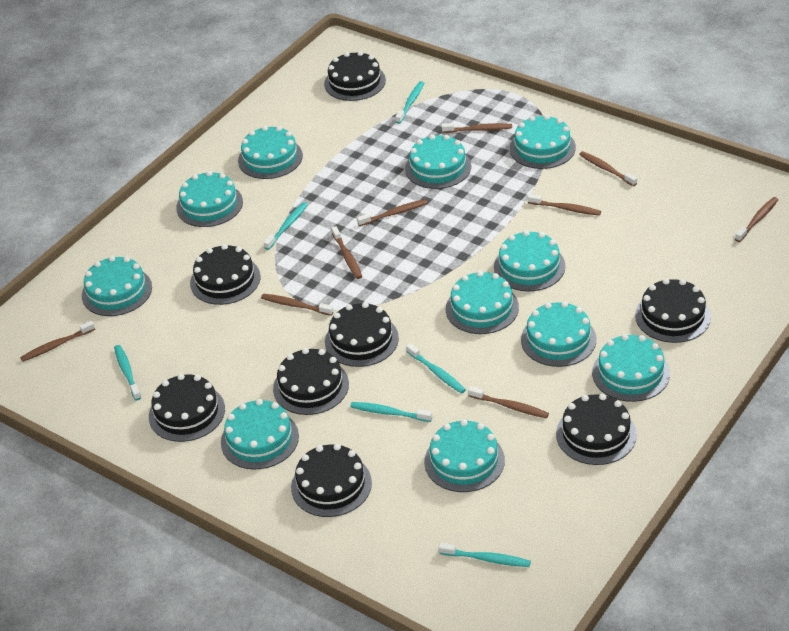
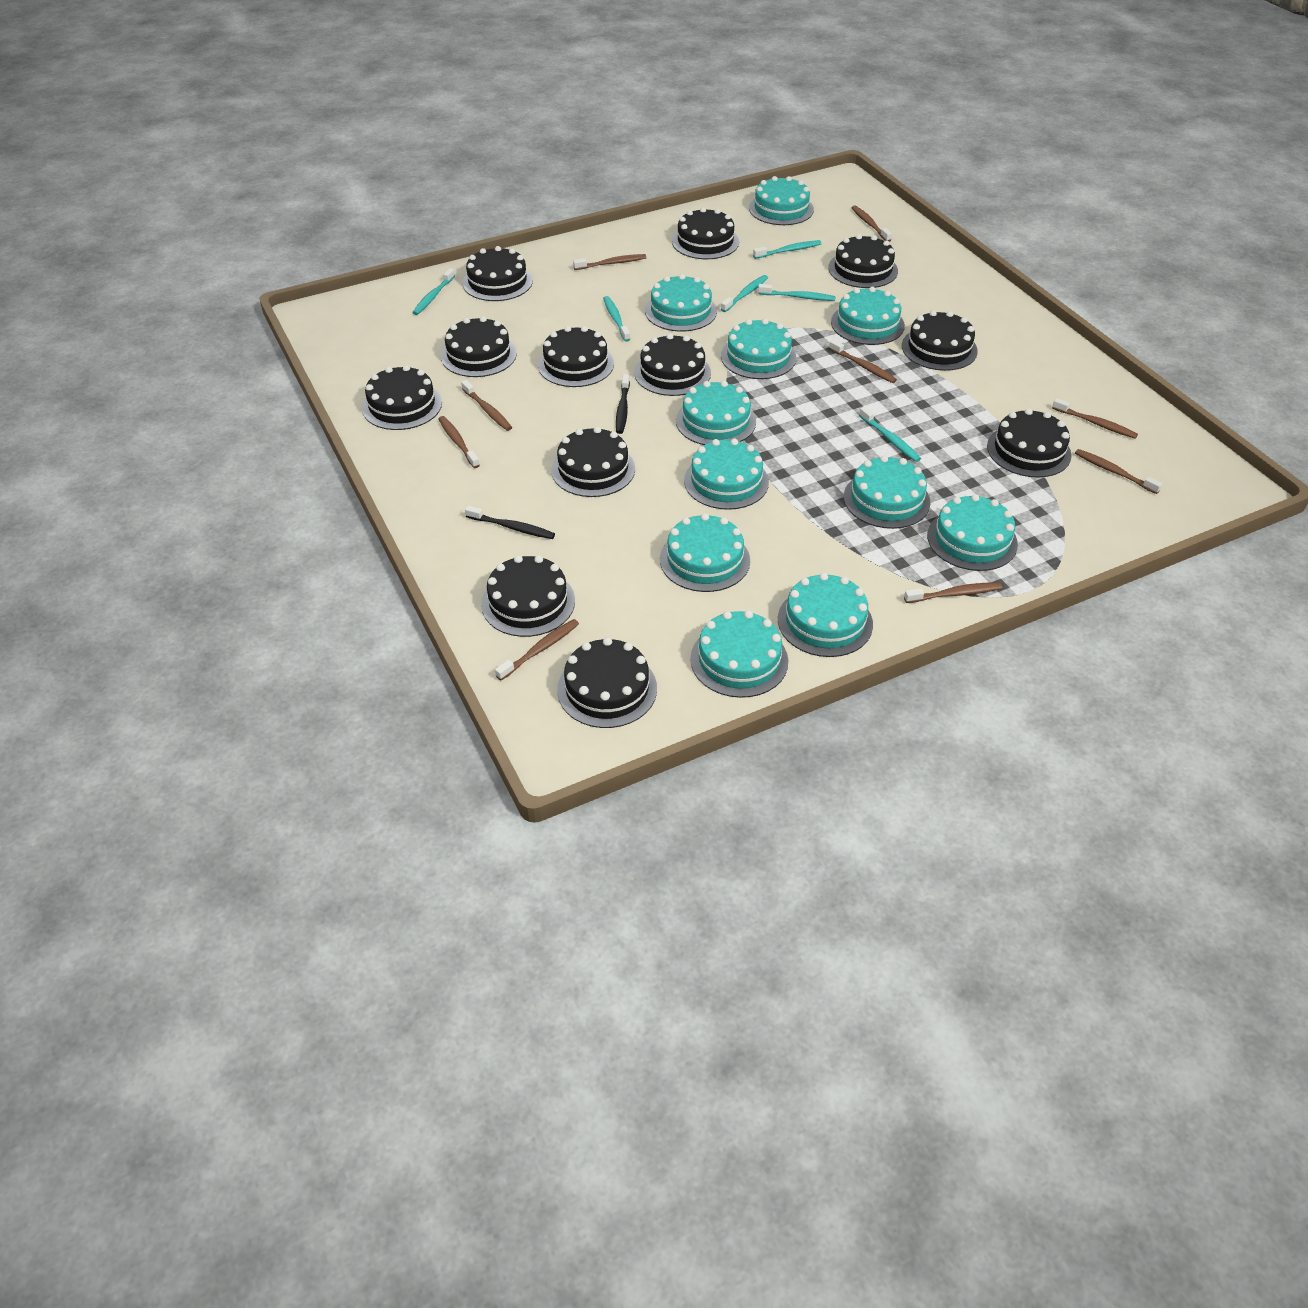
black cake: [149,374,225,442] [190,244,260,305] [273,348,349,415] [291,444,372,517] [324,51,386,101] [325,302,399,367] [556,394,637,465] [635,279,711,343] = 8 -> [362,365,442,430] [441,316,517,377] [462,246,533,301] [481,555,575,637] [538,326,614,387] [551,427,635,497] [557,637,657,728] [634,333,711,396] [672,207,739,259] [828,234,898,288] [902,310,978,371] [987,408,1071,478] = 12
black toothbrush: none = 0 -> [465,505,555,539] [616,374,630,434] = 2

